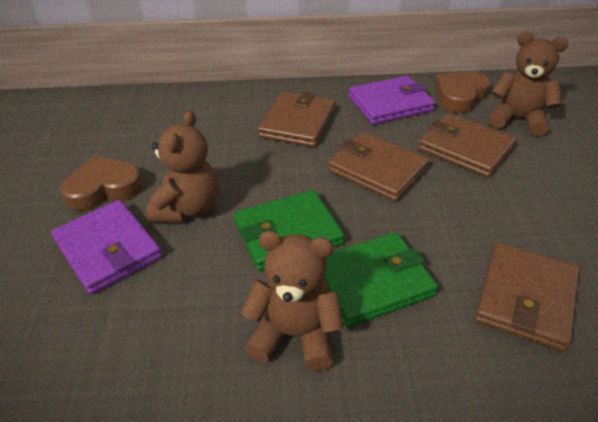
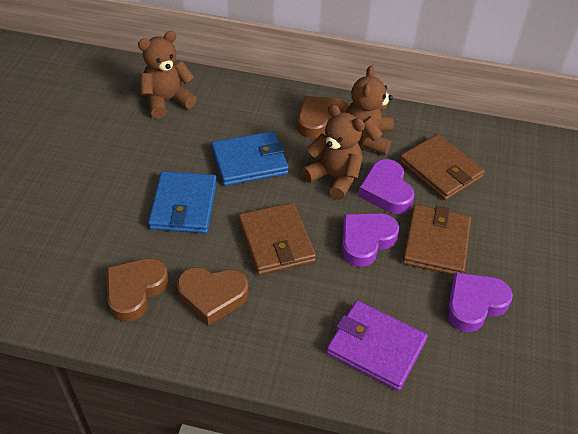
blue wallet: none = 0 -> [148,171,217,234] [211,131,289,186] = 2
brown heart: [60,156,143,211] [435,72,491,113] = 2 -> [107,258,168,322] [177,267,248,326] [298,96,349,139] = 3
brown wallet: [258,92,335,147] [328,132,429,201] [418,113,516,177] [475,242,579,352] = 4 -> [239,202,316,275] [399,134,485,200] [402,204,471,275] = 3
green wallet: [234,190,344,271] [324,232,438,327] = 2 -> none = 0
purple heart: none = 0 -> [342,213,399,267] [358,159,415,214] [447,272,513,332] = 3
purple wallet: [51,200,162,294] [349,76,435,124] = 2 -> [326,300,427,391] = 1

